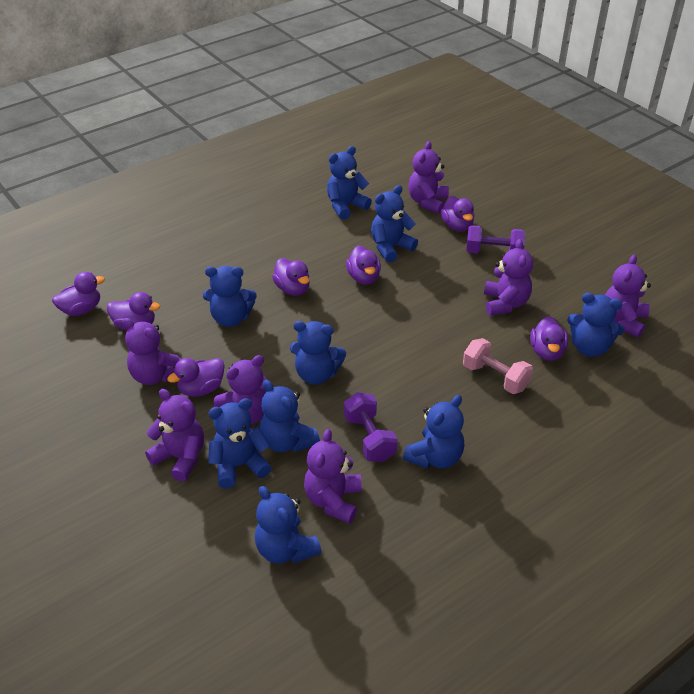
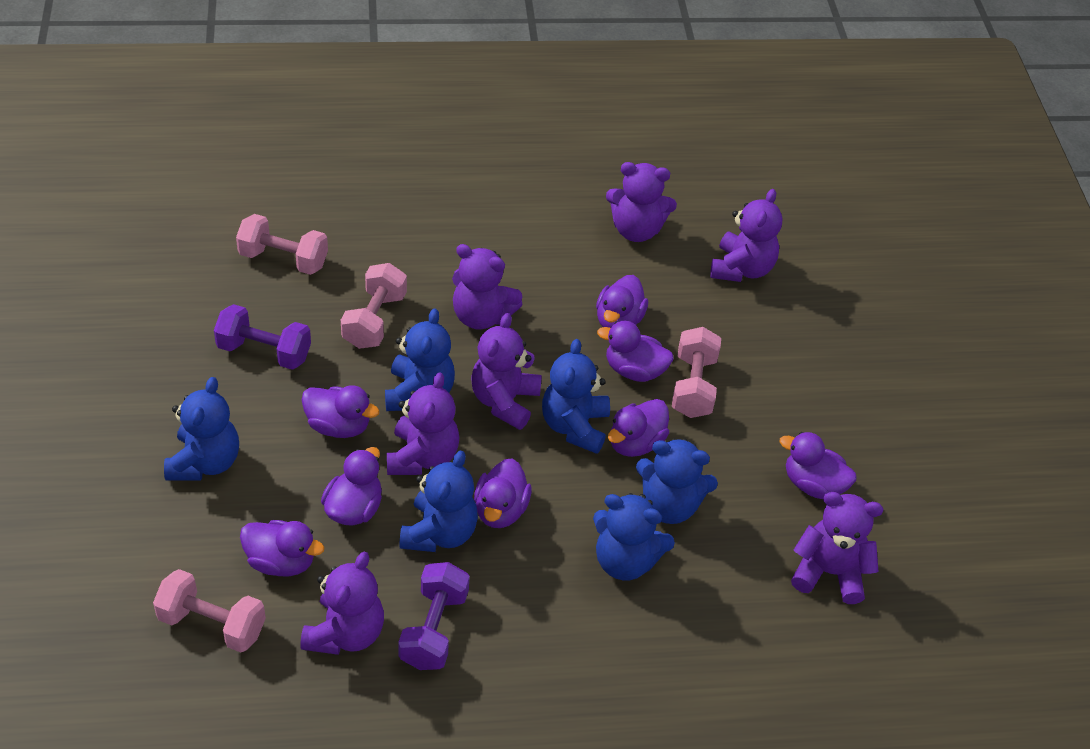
blue teddy bear: [203,266,257,327] [208,398,272,489] [255,486,321,564] [260,380,320,452] [290,321,346,384] [327,146,372,220] [371,185,418,262] [403,395,465,469] [567,293,624,357] = 9 -> [164,377,239,480] [385,308,455,411] [399,450,478,552] [542,339,610,454] [593,493,675,580] [636,438,718,524] = 6
pink dumbbell: [463,338,533,394] = 1 -> [153,569,266,652] [236,214,328,275] [341,263,407,349] [672,327,721,418] = 4
purple duck: [52,272,105,316] [107,292,160,330] [167,358,225,397] [272,258,310,296] [346,245,381,284] [441,196,475,232] [530,316,568,361] = 7 -> [240,520,324,576] [302,385,379,438] [321,447,382,526] [474,458,532,528] [596,275,648,328] [597,321,674,382] [608,399,669,457] [779,432,857,499] = 8

